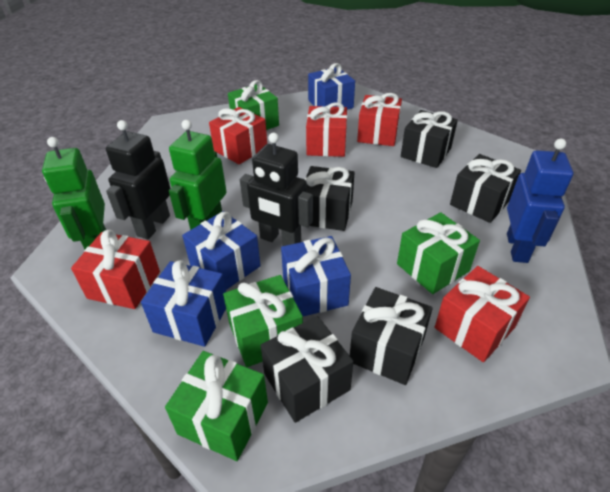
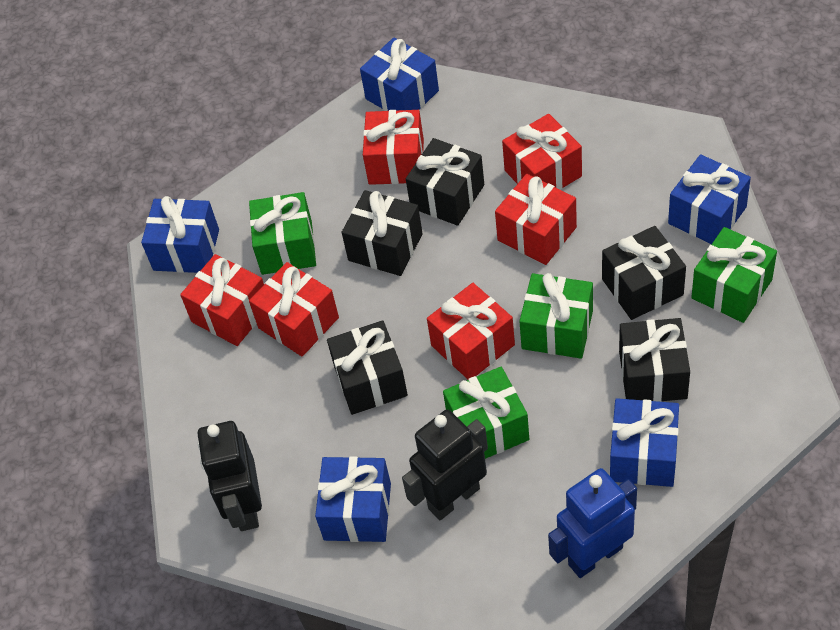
blue gift: [141,260,226,347] [182,211,261,290] [281,236,351,316] [308,63,355,110] = 4 -> [141,196,219,273] [315,456,391,542] [360,37,439,111] [610,398,679,487] [668,154,751,244] = 5
green robot: [42,137,106,249] [169,120,227,230] = 2 -> none = 0
red gift: [71,229,160,309] [209,107,267,165] [306,102,347,157] [357,93,402,146] [435,266,530,362] = 5 -> [180,254,264,346] [249,262,339,356] [363,110,424,185] [427,283,515,379] [495,174,577,265] [502,114,582,190] = 6

